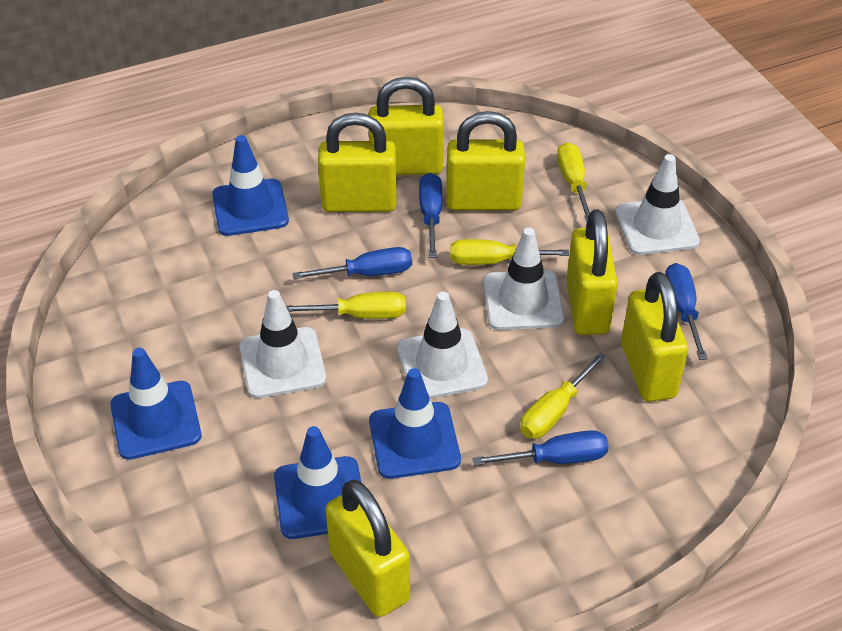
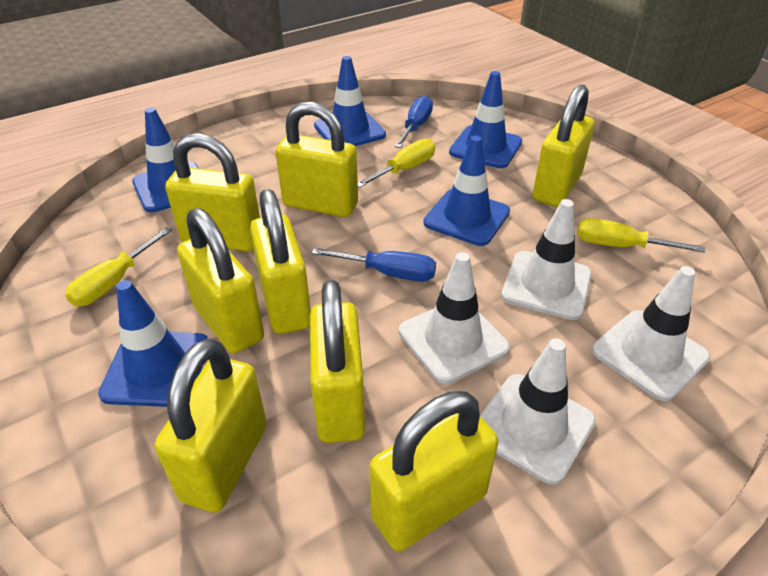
blue screwdriver: [292,247,412,279] [419,173,442,258] [472,430,609,466] [665,263,708,360] = 4 -> [312,248,436,282] [395,96,433,148] = 2
blue traffic cone: [110,348,202,460] [212,135,289,236] [274,426,361,539] [369,368,461,479] = 4 -> [98,280,208,407] [132,108,198,212] [314,56,386,146] [423,135,510,246] [449,71,522,168] = 5
yellow padlock: [318,112,397,212] [325,480,410,617] [368,77,444,175] [446,111,525,211] [566,209,618,335] [621,272,688,402] = 6 -> [154,338,267,513] [165,133,260,252] [177,208,264,354] [250,189,311,334] [276,102,358,217] [310,280,365,443] [369,391,498,552] [532,84,595,207] = 8
yellow screwdriver: [286,292,406,319] [450,239,569,265] [520,352,607,439] [557,142,590,223] = 4 -> [65,227,172,307] [358,139,435,188] [577,218,705,253] = 3

